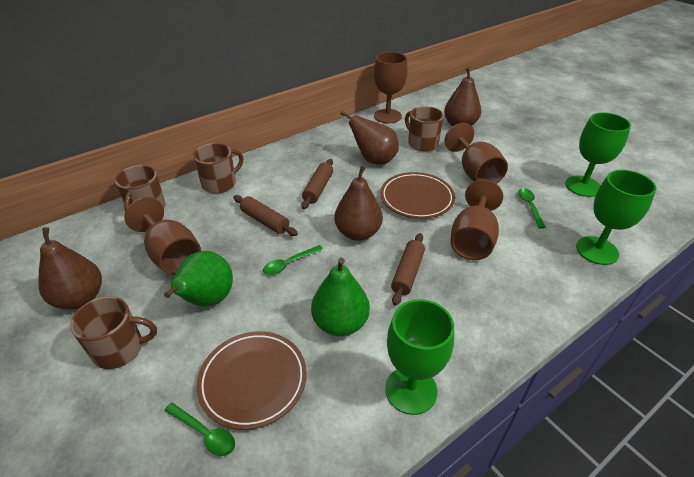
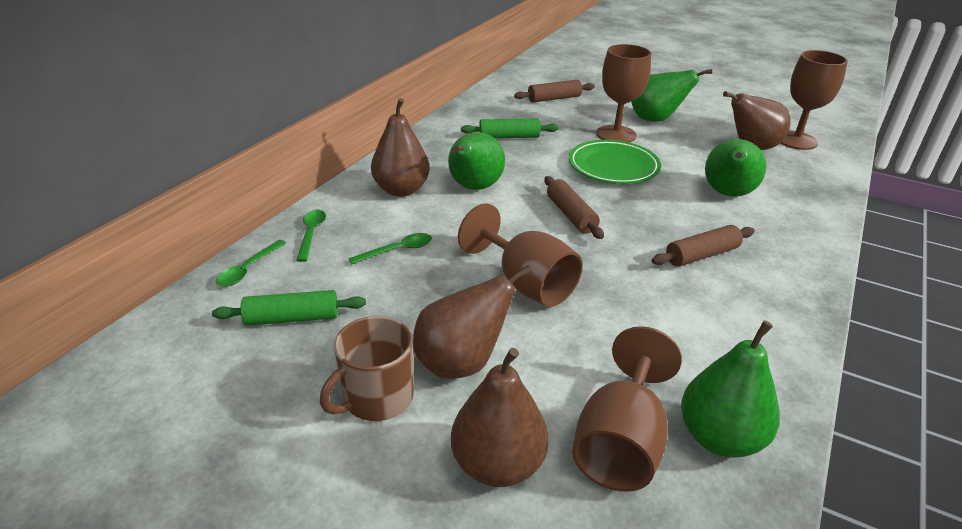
brown mug: [70,296,157,369] [115,165,166,212] [193,143,243,194] [405,106,444,151] = 4 -> [320,316,414,421] = 1
brown plate: [197,331,307,430] [380,172,455,219] = 2 -> none = 0
green goblet: [385,299,454,415] [565,112,631,197] [576,170,656,265] = 3 -> none = 0
green pear: [164,251,233,307] [311,258,370,336] = 2 -> [448,132,505,190] [631,69,712,122] [681,320,780,458] [705,139,766,197] = 4
green plate: none = 0 -> [569,140,661,184] = 1
green rolling pin: none = 0 -> [212,290,366,326] [461,118,559,138] = 2

